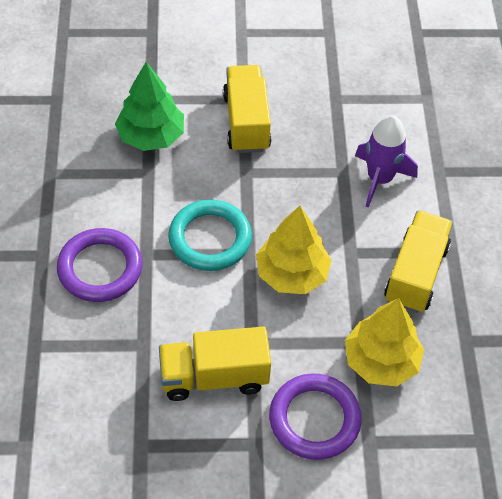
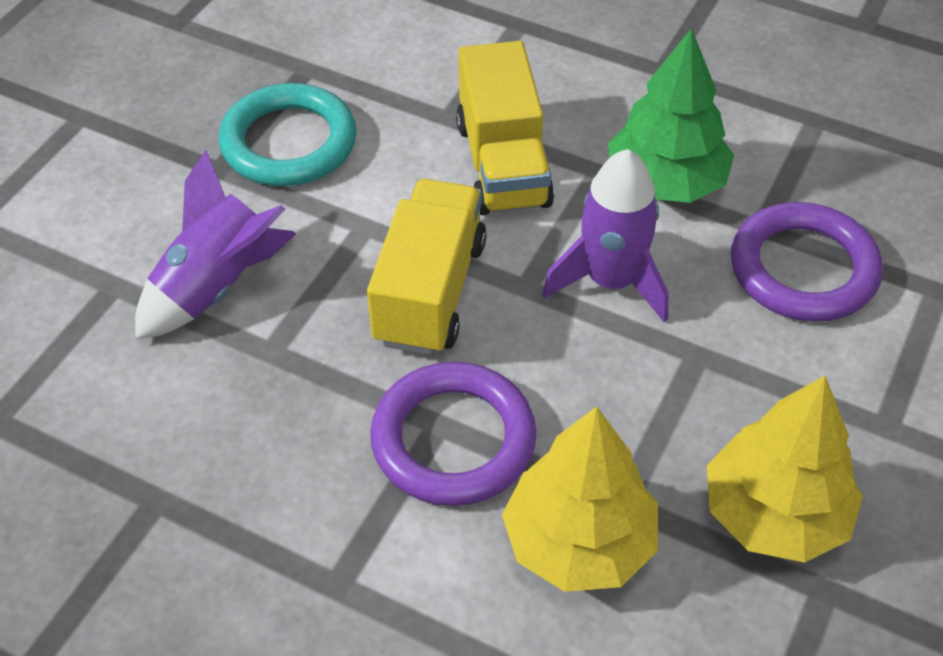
purple rocket: [355,115,418,208] = 1 -> [135,150,296,339] [542,149,669,323] = 2
yellow truck: [159,326,271,401] [223,65,271,153] [384,210,453,313] = 3 -> [367,179,487,355] [456,41,554,215] = 2

